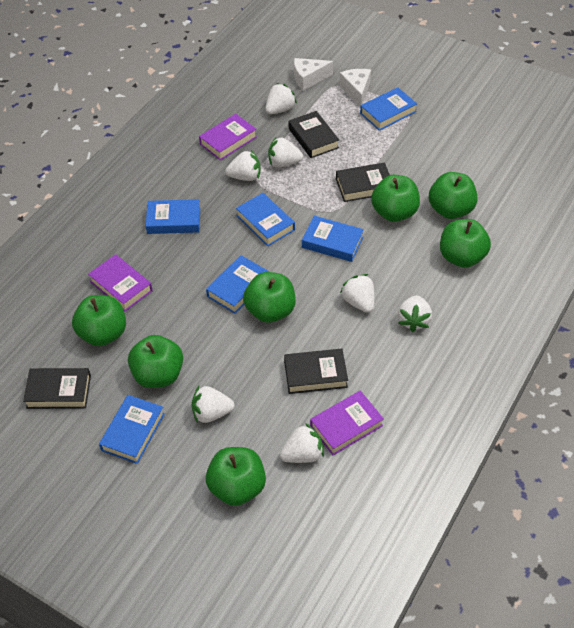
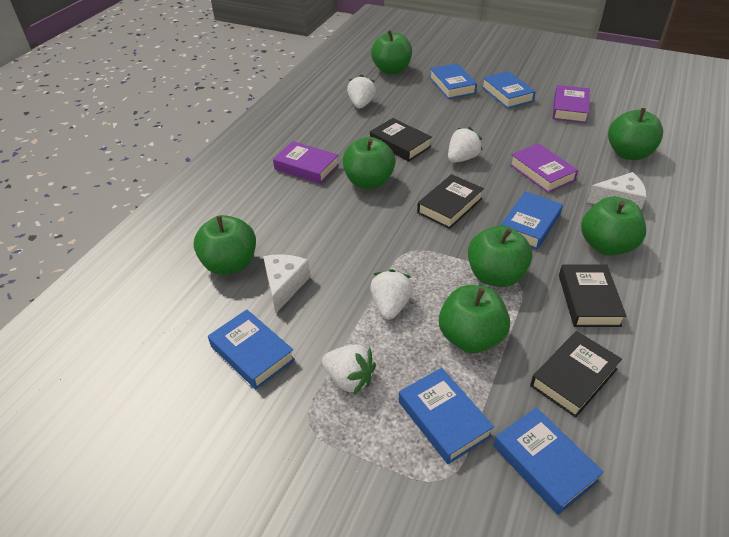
white strawberry: [191,386,235,423] [225,150,261,181] [265,83,297,114] [268,137,303,167] [280,423,324,463] [340,274,375,313] [398,295,432,332] = 7 -> [322,345,376,394] [347,74,376,108] [370,269,413,320] [448,127,483,163] = 4

